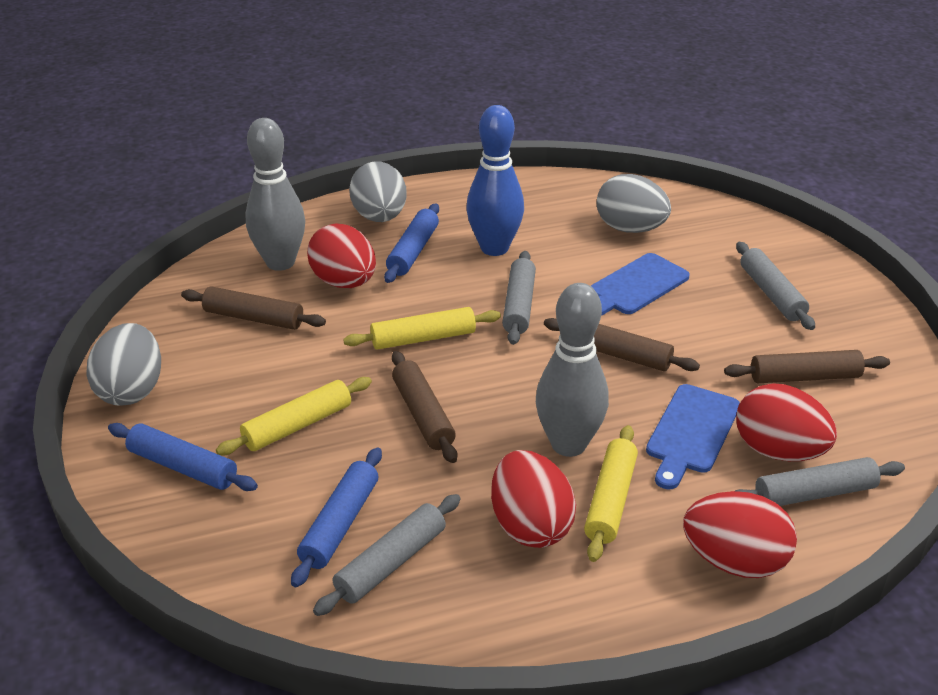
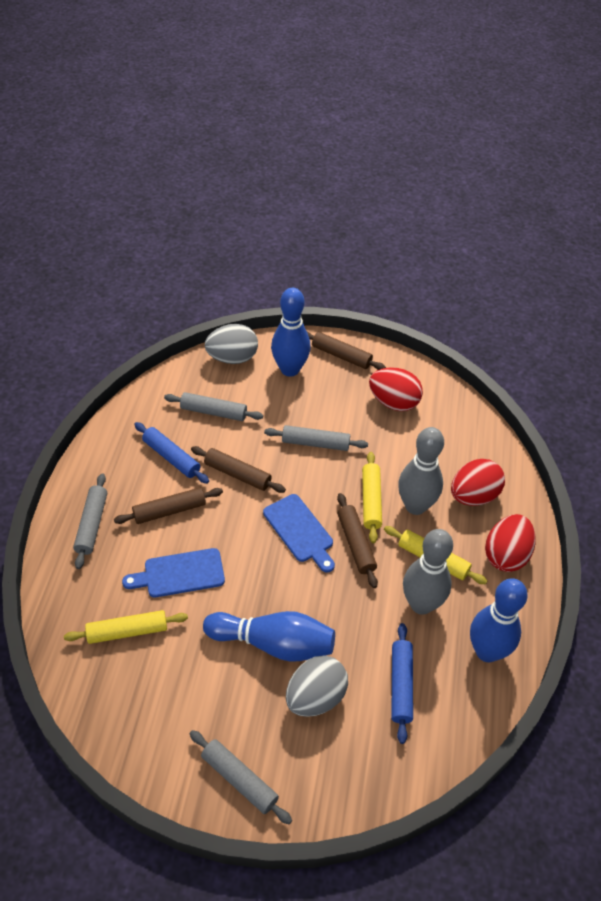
blue bowling pin: [466,105,524,256] = 1 -> [203,611,335,662] [271,288,311,377] [470,578,528,662] = 3
blue rolling pin: [108,423,258,491] [291,447,382,587] [384,204,439,283] = 3 -> [134,422,209,484] [391,623,413,744] = 2
grey egg: [86,323,161,406] [349,161,407,222] [597,174,671,233] = 3 -> [205,324,258,364] [286,655,348,717] = 2
red egg: [307,223,376,288] [491,450,576,548] [683,491,797,578] [736,383,837,461] = 4 -> [369,367,423,411] [451,459,505,506] [485,514,536,572] = 3

